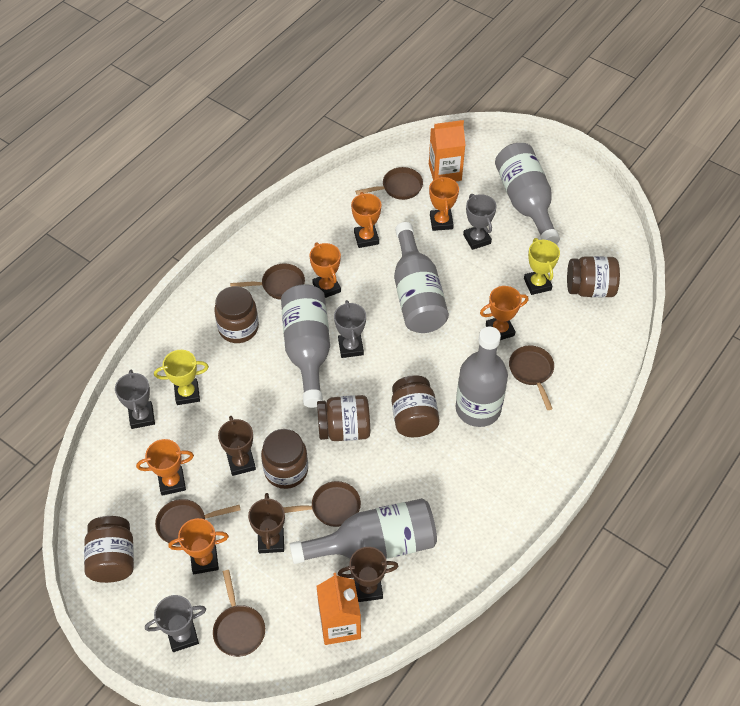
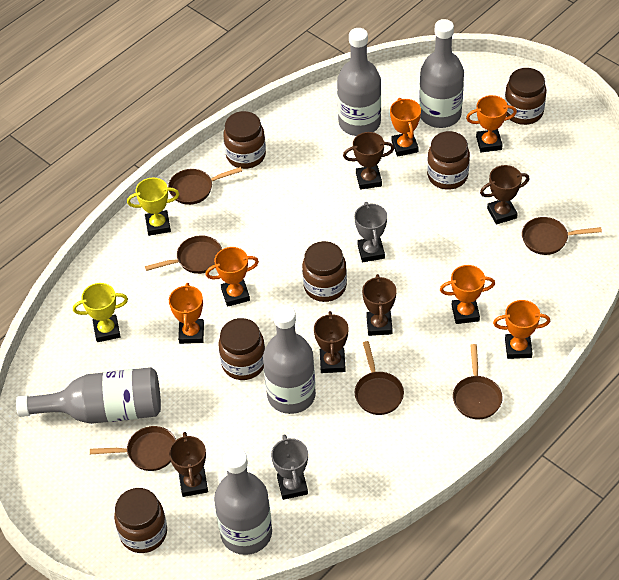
brown trophy: [218,416,256,476] [248,493,285,554] [338,547,399,602] = 3 -> [169,432,208,497] [314,311,349,373] [343,132,394,190] [362,274,396,336] [480,165,529,224] = 5
grey trophy: [115,370,155,429] [145,595,206,652] [334,300,366,358] [463,194,497,250] = 4 -> [271,434,308,500] [354,202,387,262] = 2
orange carton: [316,573,361,645] [429,120,466,181] = 2 -> none = 0

